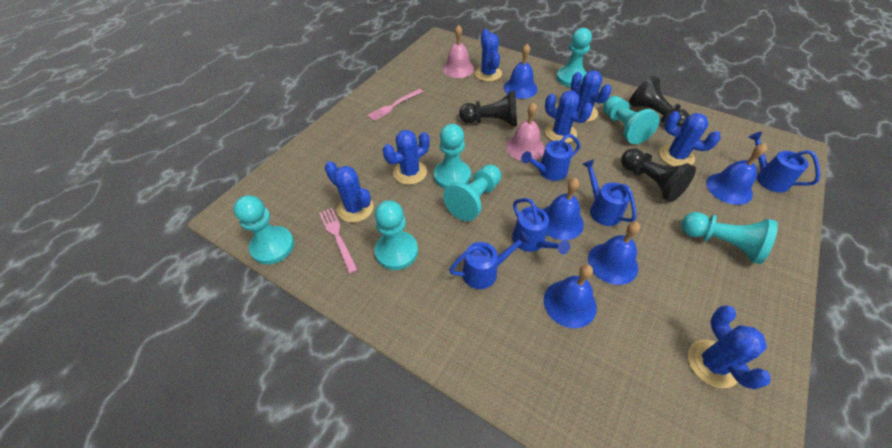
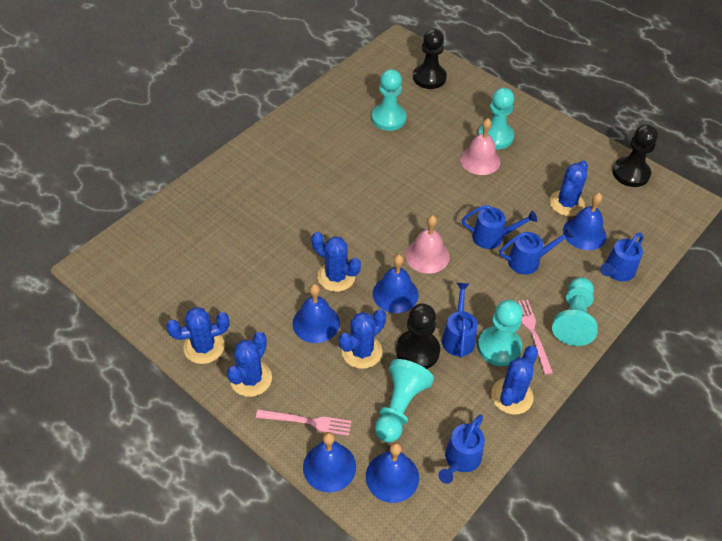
blue cactus: [325,161,374,223] [383,130,430,185] [475,29,502,82] [545,91,593,143] [571,70,612,122] [659,111,721,166] [688,305,771,389] = 7 -> [166,307,230,364] [227,332,272,397] [312,232,361,292] [339,309,386,369] [491,346,538,415] [549,160,588,216] = 6
turquoise pawn: [234,195,294,265] [374,200,418,270] [434,124,471,189] [443,165,501,221] [556,28,592,87] [603,96,660,144] [681,212,778,264] = 7 -> [371,69,407,131] [375,359,434,443] [478,88,514,149] [478,300,523,366] [552,277,598,346] = 5

